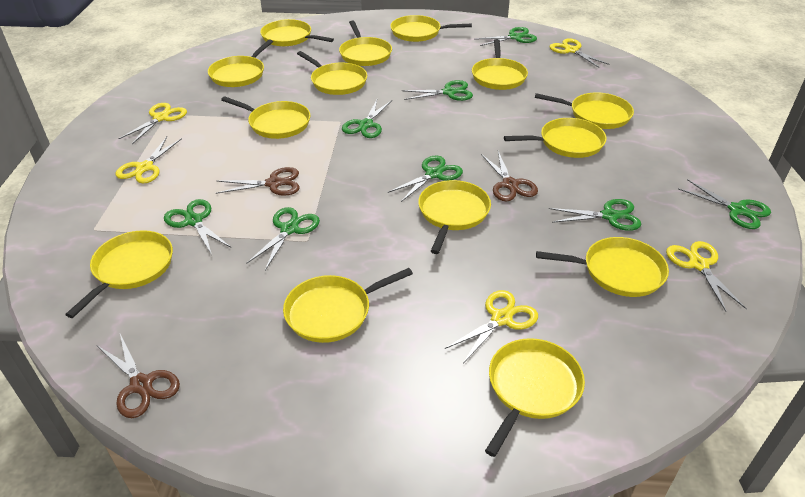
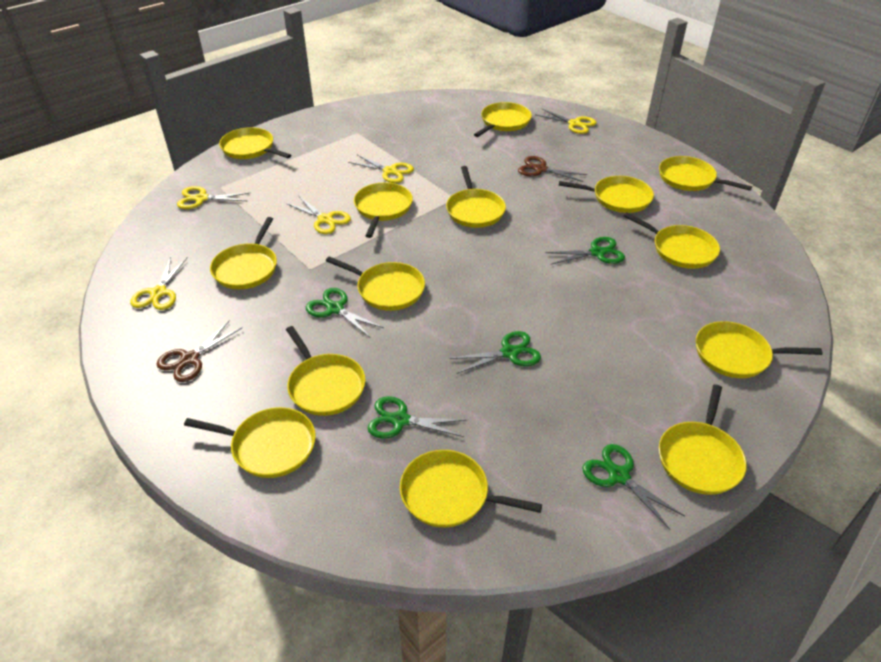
brown scissors: [98,334,180,418] [216,167,300,196] [481,151,538,201] = 3 -> [157,320,243,382] [518,156,587,182] = 2
green scissors: [164,199,231,255] [246,207,320,270] [342,99,392,138] [387,155,463,202] [402,80,473,101] [476,27,537,46] [549,199,641,231] [678,179,771,229] = 8 -> [306,288,384,337] [368,396,467,439] [449,331,541,374] [545,237,625,265] [582,444,685,530] = 5

